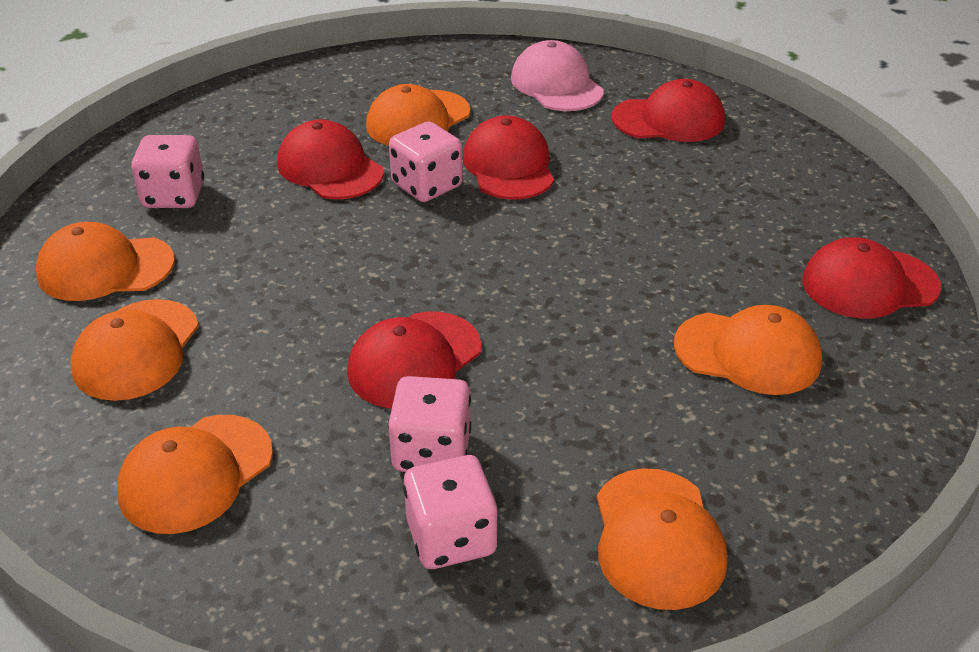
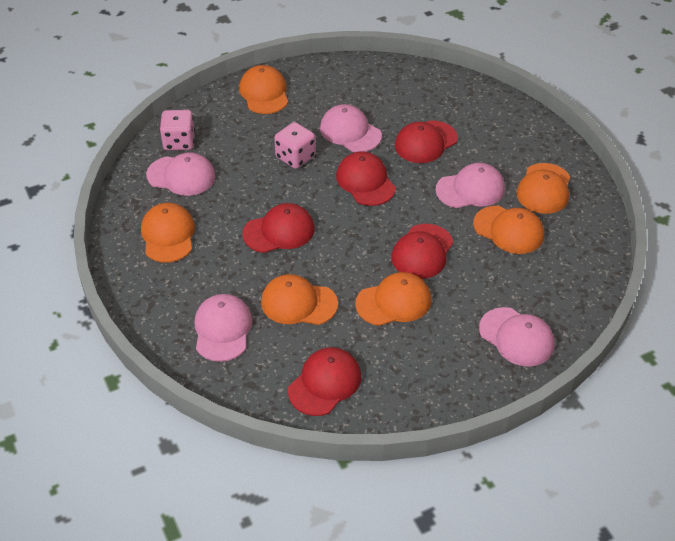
pink cap: [511,40,604,111] = 1 -> [146,152,216,196] [195,294,252,362] [320,104,382,152] [435,163,505,208] [479,307,555,367] = 5
pink dice: [131,135,204,208] [388,376,471,472] [389,122,463,202] [403,455,498,569] = 4 -> [160,110,195,150] [274,122,316,169] = 2

